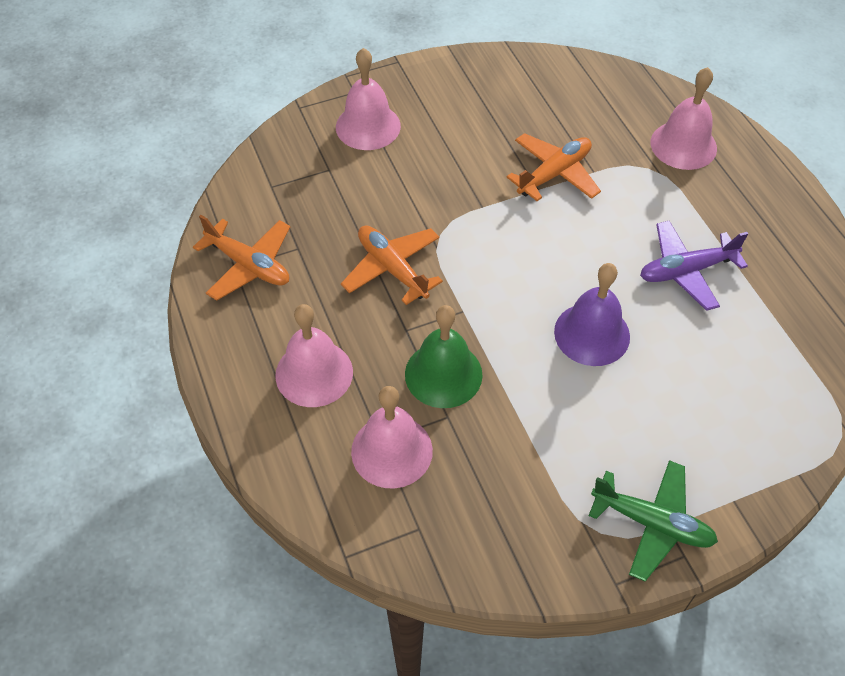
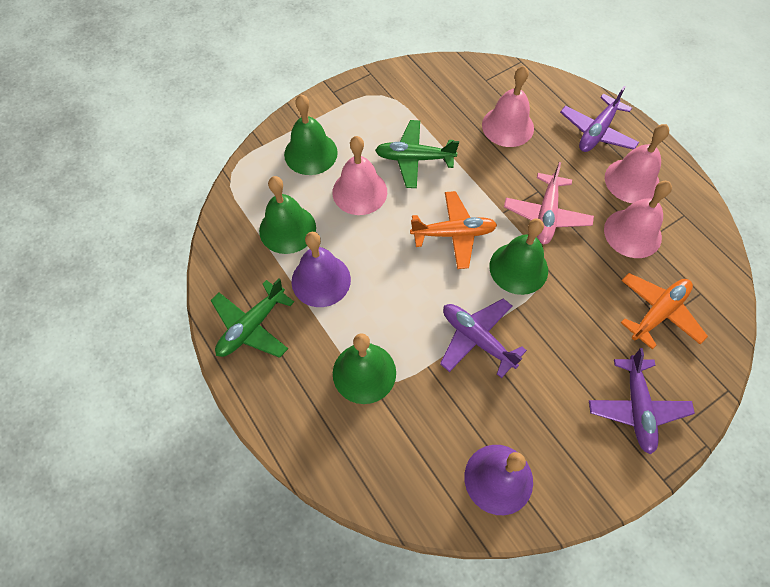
green bell: [405,305,483,408] = 1 -> [259,176,316,254] [284,95,338,175] [333,333,396,404] [489,218,548,295] = 4
green plane: [589,460,718,581] = 1 -> [210,278,294,358] [375,120,459,188] = 2
orange plane: [193,215,290,301] [341,225,443,305] [506,133,601,201] = 3 -> [410,191,497,269] [621,273,708,349] = 2
pink plane: none = 0 -> [504,162,594,244] = 1
purple bell: [554,263,630,366] = 1 -> [292,232,351,307] [464,445,533,515] = 2
purple plane: [640,221,748,311] = 1 -> [440,298,527,378] [560,86,639,152] [589,348,695,454] = 3

